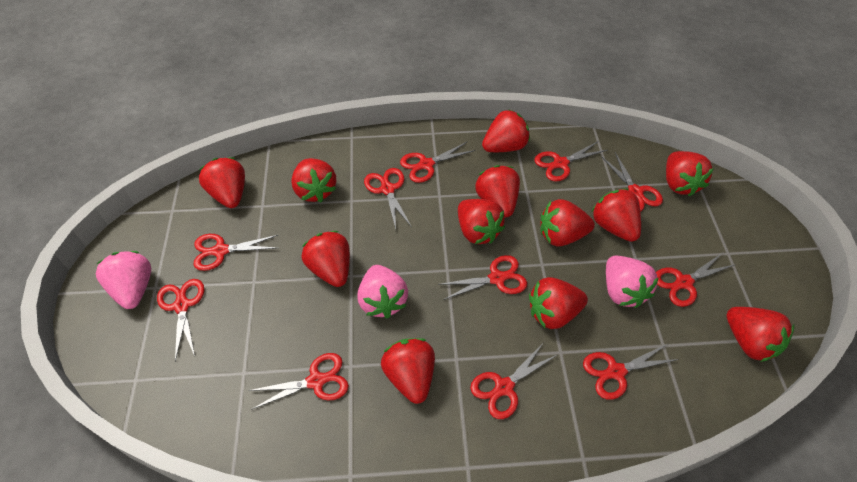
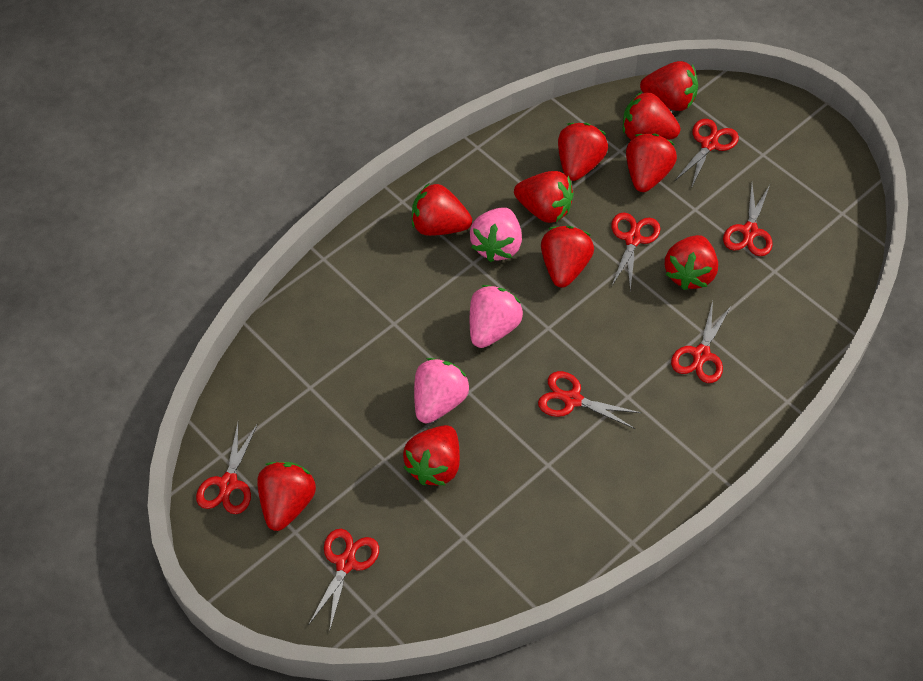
red scissors: [157,279,205,361] [194,234,278,271] [248,353,349,410] [364,168,412,229] [400,141,475,183] [438,255,527,300] [470,342,557,419] [534,141,607,182] [583,344,679,400] [602,152,663,212] [656,254,736,307] = 11 -> [196,423,258,514] [309,529,379,632] [538,371,641,429] [611,212,660,290] [671,301,732,383] [675,119,739,189] [723,183,773,256] = 7
red strawberry: [199,157,245,208] [291,158,336,202] [301,231,350,287] [381,338,435,404] [458,199,505,244] [475,165,520,217] [482,110,530,152] [529,277,588,329] [541,199,595,247] [591,189,641,242] [666,151,714,197] [726,307,794,362] = 12 -> [257,462,316,531] [403,425,460,486] [412,184,472,236] [514,171,574,223] [541,226,594,288] [558,123,608,181] [623,92,680,140] [626,133,677,192] [640,61,698,111] [665,235,718,290] = 10

